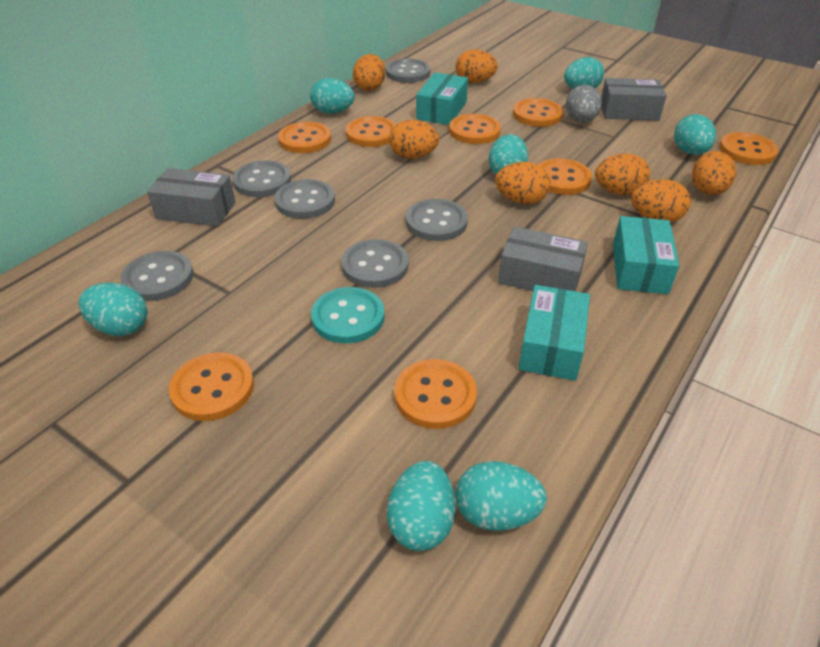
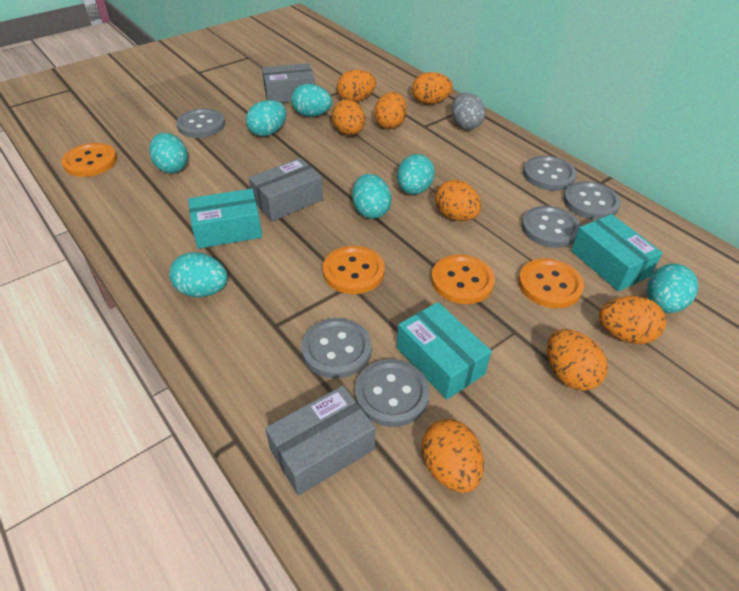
orange button: [169,352,254,421] [278,122,331,153] [346,116,396,147] [395,359,477,429] [449,114,501,144] [513,98,563,127] [538,158,592,195] [719,132,779,165] = 8 -> [62,143,117,177] [323,246,385,294] [431,255,495,304] [518,258,584,308] = 4
orange egg: [353,54,385,91] [389,120,439,159] [456,49,498,83] [495,162,551,204] [595,154,650,195] [631,179,691,223] [692,151,736,195] = 7 -> [331,99,365,135] [337,70,376,102] [374,92,407,129] [412,72,453,104] [421,419,484,493] [435,180,481,221] [547,329,608,391] [599,296,666,344] = 8
turquoise button: [311,287,384,343] = 1 -> none = 0

